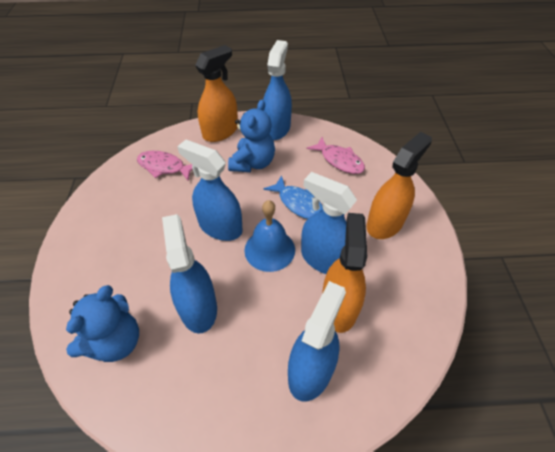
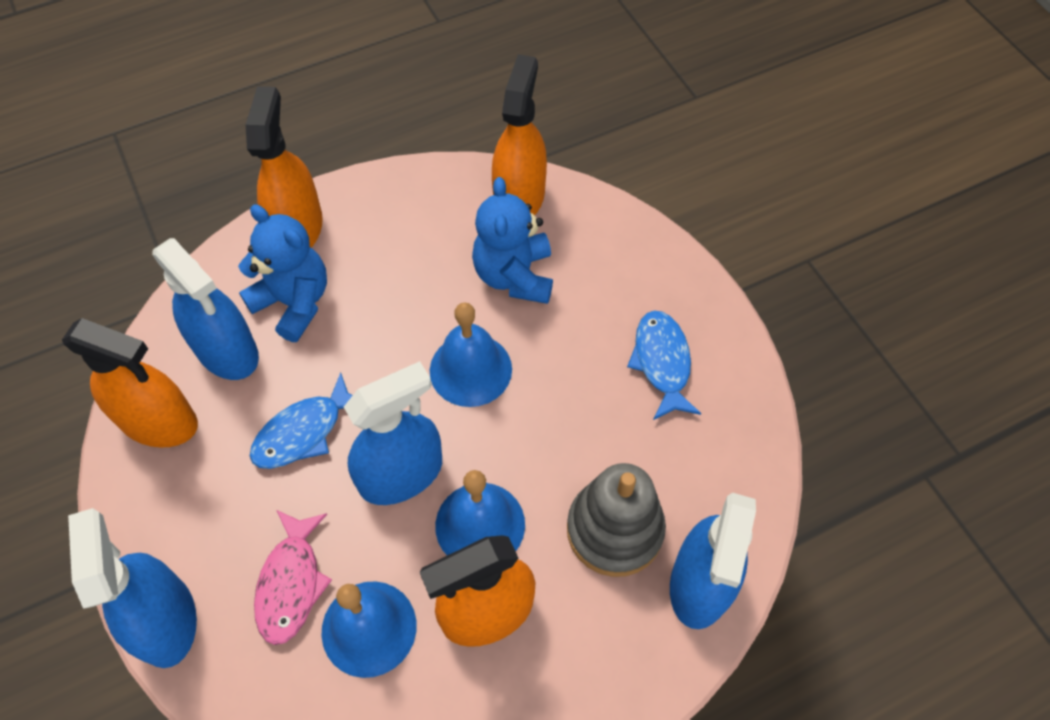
blue bell: [245,200,295,272] = 1 -> [321,581,417,678] [430,302,512,407] [435,470,525,555] = 3
blue fish: [263,175,323,219] = 1 -> [250,372,353,469] [627,310,701,420] = 2
blue spray bottle: [162,214,217,334] [177,140,243,241] [263,40,292,140] [288,281,346,402] [301,172,357,274] = 5 -> [68,508,197,668] [152,238,259,380] [344,361,442,505] [670,492,756,629] = 4
grey stacking toy: none = 0 -> [567,463,666,577] = 1
orange spray bottle: [195,45,238,142] [322,213,367,333] [366,132,432,239] = 3 -> [62,318,198,448] [246,87,323,247] [420,535,536,647] [492,54,547,215] = 4
pink fish: [137,151,193,180] [307,137,365,174] = 2 -> [254,510,332,645] = 1

